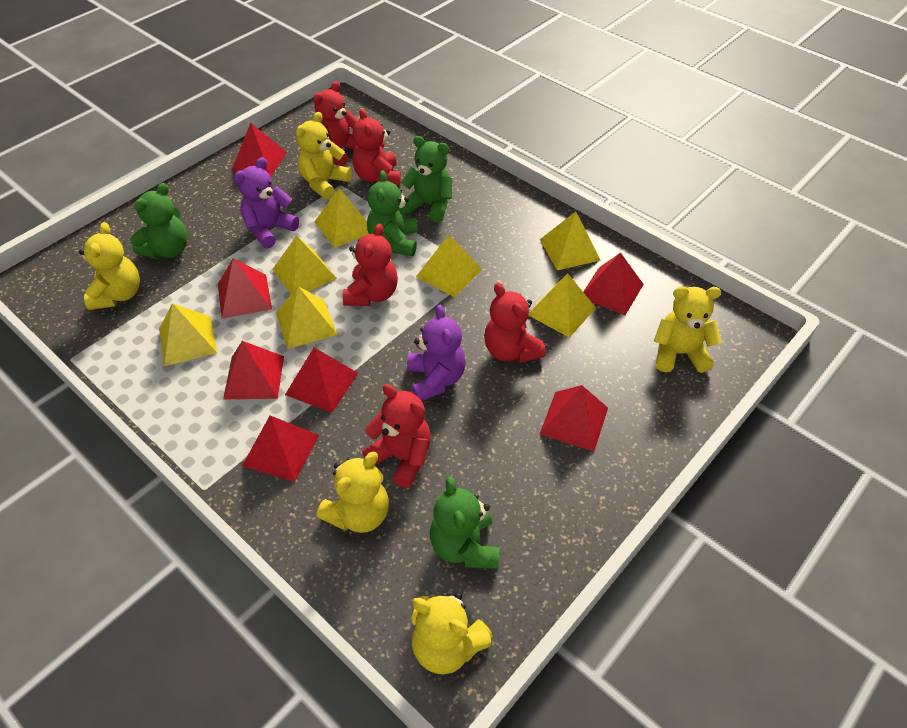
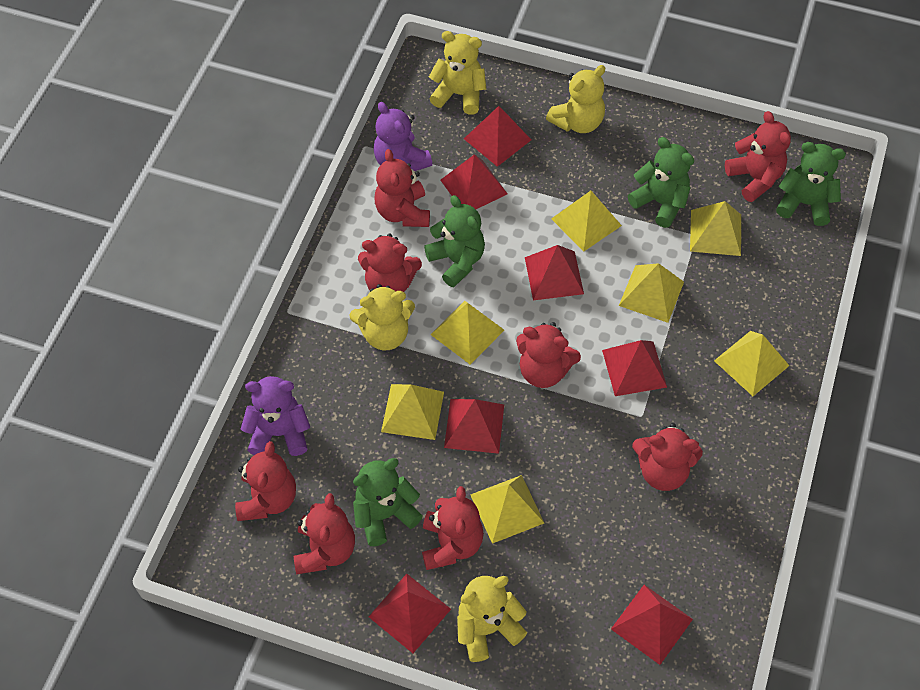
red teddy bear: [313,81,359,166] [343,224,398,306] [353,109,401,185] [362,384,431,488] [484,283,546,363] = 5 -> [235,441,296,521] [294,493,355,574] [358,233,422,292] [374,149,430,227] [422,486,484,570] [516,322,581,388] [632,423,703,491] [725,111,791,202] = 8
yellow teddy bear: [79,222,140,310] [296,112,352,199] [317,452,389,533] [411,593,493,674] [654,286,721,373] = 5 -> [350,284,415,351] [429,31,486,115] [457,576,527,662] [546,65,606,133] = 4

